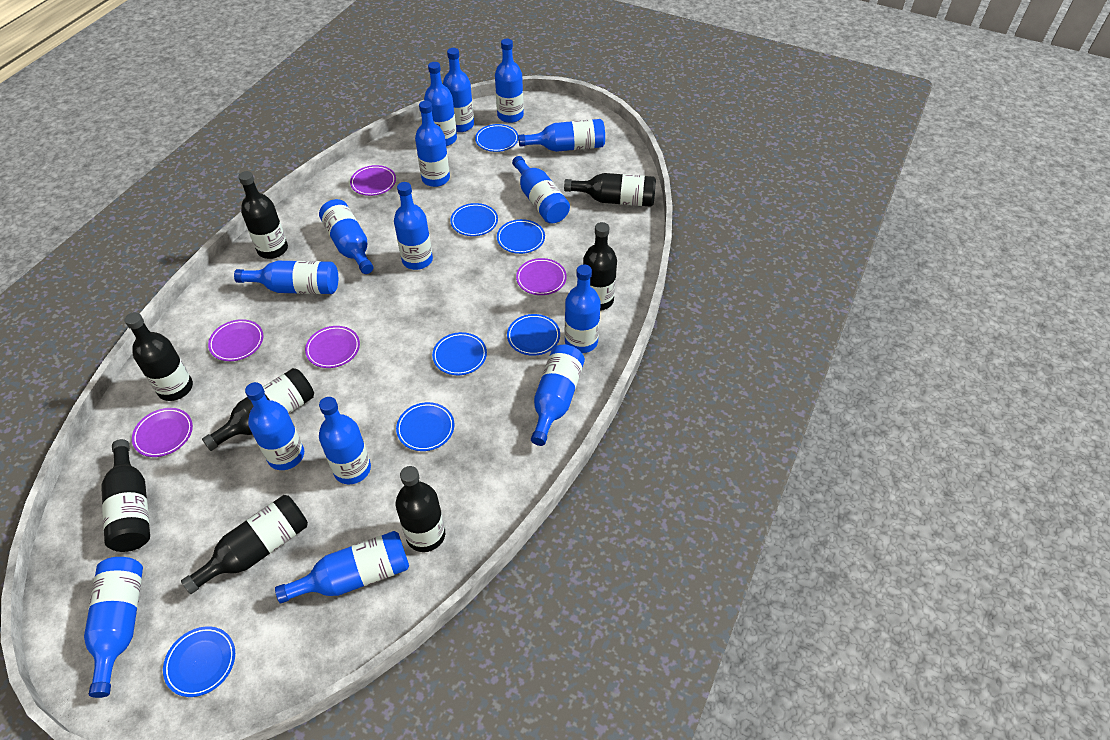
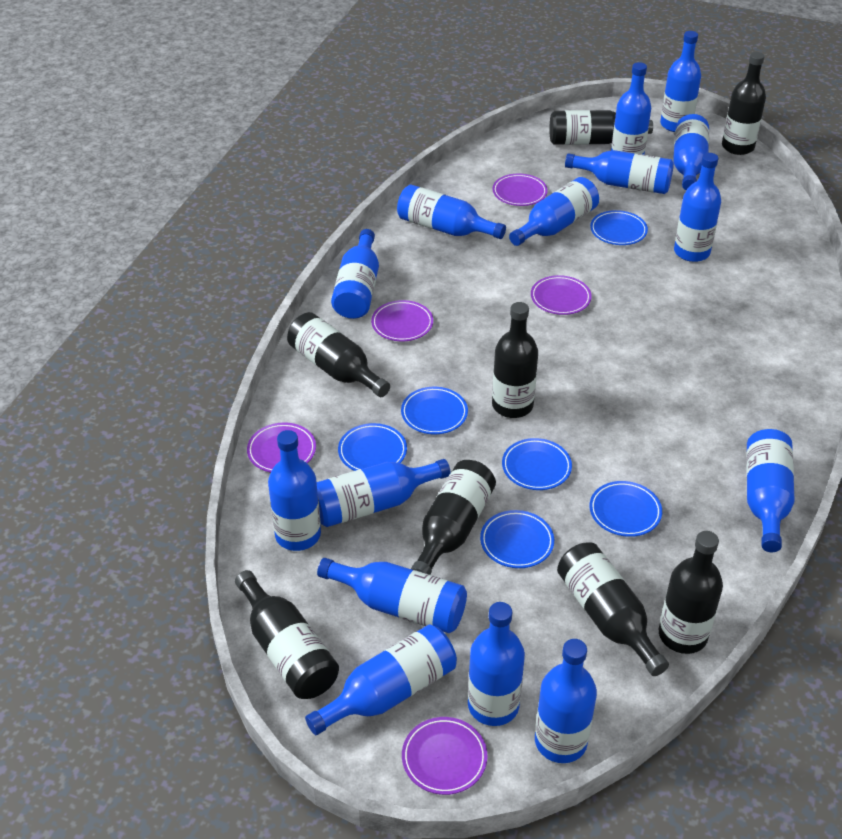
blue plate: [163,627,235,697] [396,402,455,451] [432,332,487,375] [450,203,498,236] [475,124,518,152] [497,219,545,254] [507,314,560,356] = 7 -> [338,423,407,471] [401,387,468,434] [480,510,554,568] [502,438,572,490] [590,210,648,245] [590,481,662,537] = 6

